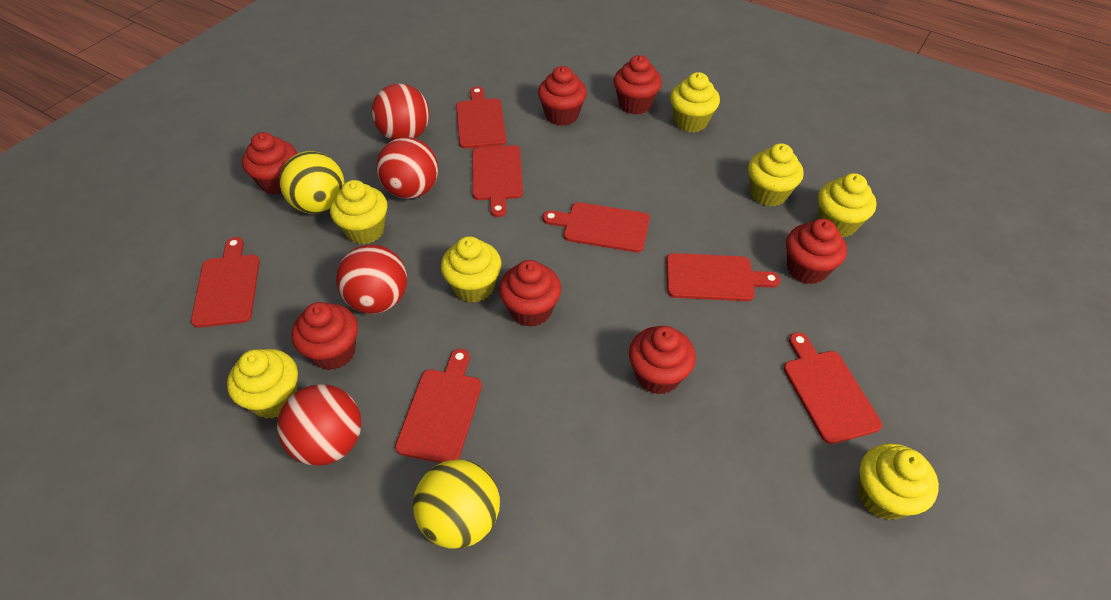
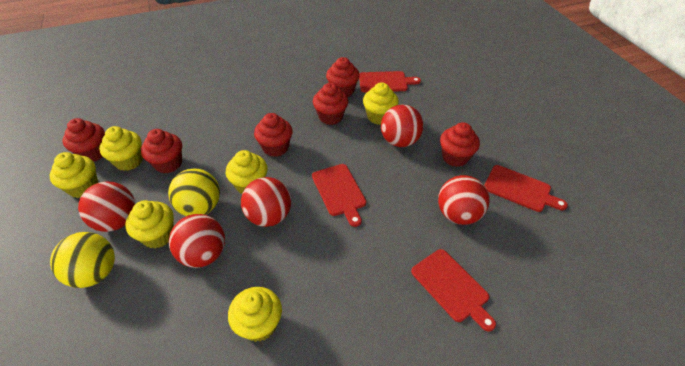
red ball: [277,384,361,466] [336,245,407,314] [372,84,429,140] [376,137,438,199] = 4 -> [78,181,135,232] [169,214,225,268] [241,177,291,227] [381,105,424,147] [438,175,490,225] = 5
red cupcake: [242,132,297,195] [291,302,358,370] [499,260,561,327] [538,66,587,126] [614,55,662,115] [629,326,696,395] [786,219,847,284] = 7 -> [63,118,105,162] [141,129,182,173] [254,113,293,157] [313,83,348,125] [326,57,360,97] [440,122,480,167] = 6
red cutting board: [191,237,260,328] [395,349,482,463] [456,87,506,149] [472,145,523,217] [543,202,650,253] [666,253,781,301] [784,332,882,444] = 7 -> [312,164,366,227] [359,71,421,92] [411,249,496,332] [484,165,568,212] = 4
yellow cupcake: [227,349,298,419] [330,180,387,244] [441,236,502,303] [670,72,720,132] [748,143,804,206] [818,173,877,237] [858,443,939,520] = 7 -> [49,152,98,198] [99,126,143,171] [125,200,174,249] [226,150,268,194] [228,287,282,342] [363,82,399,125] = 6

